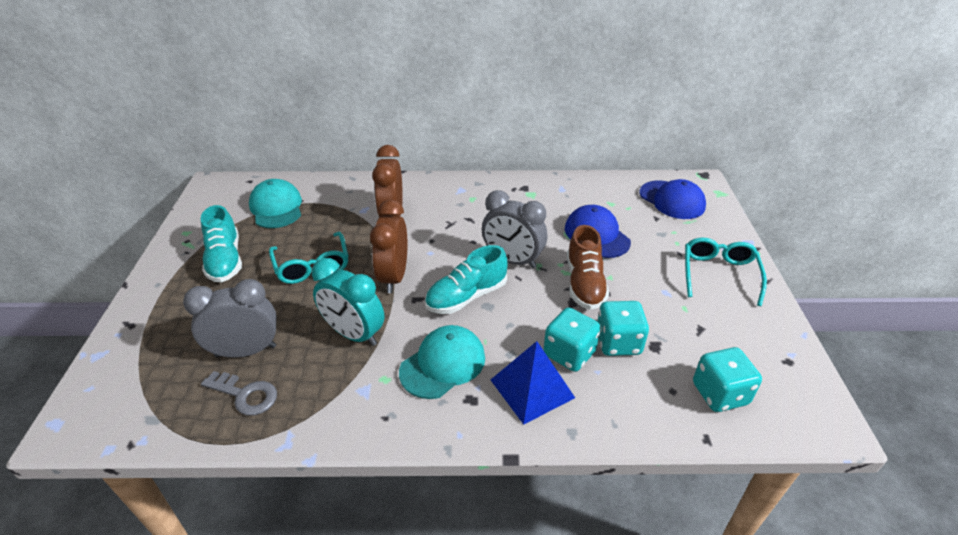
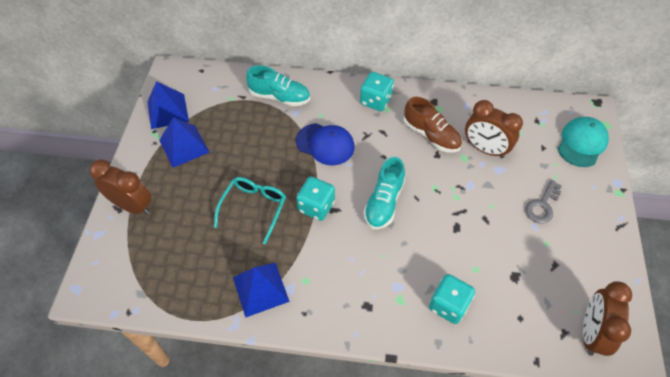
blue cap: [565,205,631,258] [640,179,706,219] = 2 -> [296,123,355,165] = 1
blue pyramid: [491,341,575,425] = 1 -> [147,81,189,129] [159,117,209,168] [233,263,290,318] = 3
brown clock: [370,200,407,293] [372,145,403,217] = 2 -> [89,159,152,215] [465,100,523,158] [583,281,632,356] = 3
grey clock: [183,279,277,358] [482,190,547,268] = 2 -> none = 0
turquoise cap: [249,179,302,228] [399,325,485,399] = 2 -> [558,117,609,167] = 1
turquoise clock: [312,258,385,346] = 1 -> none = 0
turquoise glasses: [269,232,348,284] [685,238,767,306] = 2 -> [214,177,286,245] = 1

